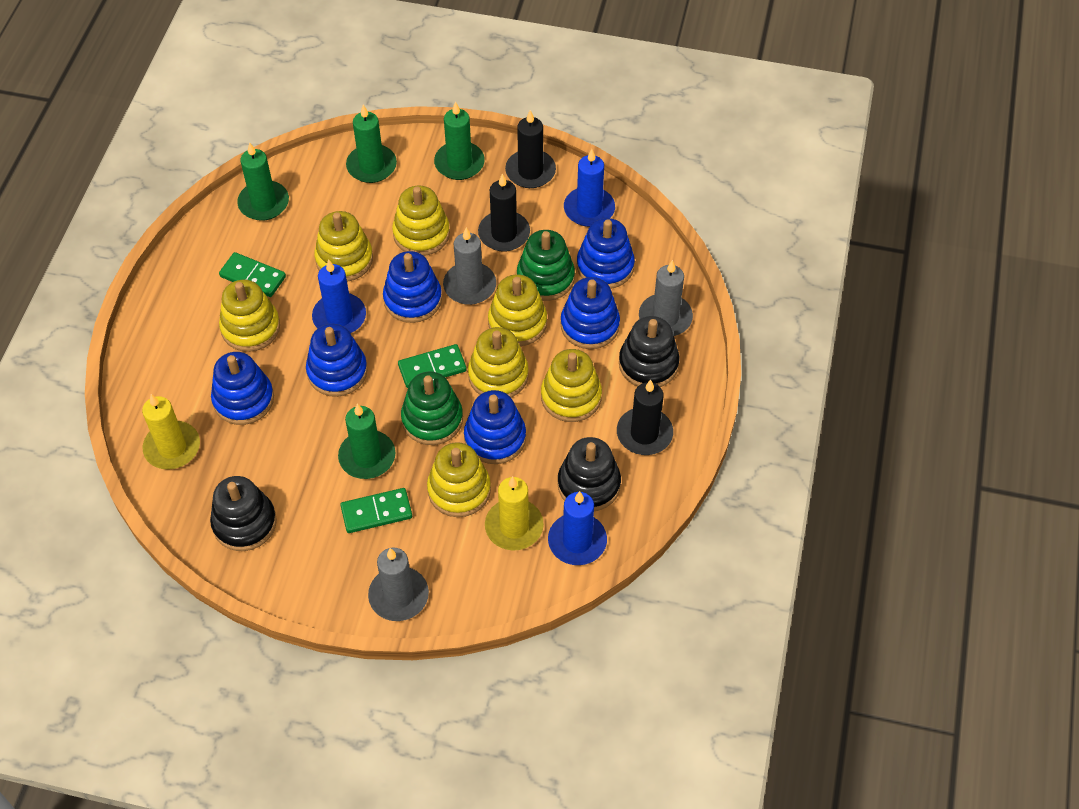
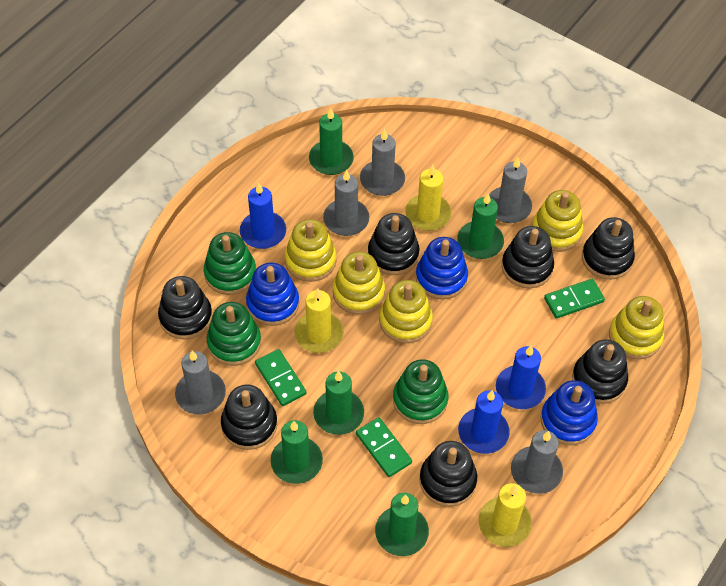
black candle: [478,174,530,252] [505,110,556,188] [617,380,673,455] = 3 -> none = 0
black stacking toy: [210,476,277,551] [558,437,621,511] [619,316,680,387] = 3 -> [158,276,212,340] [221,385,277,450] [368,213,420,275] [419,441,477,507] [502,226,554,289] [572,339,628,404] [582,217,635,280] = 7
blue stacking toy: [211,352,274,425] [306,324,368,397] [383,251,442,323] [464,390,526,464] [561,277,620,349] [577,218,635,289] = 6 -> [246,263,299,326] [416,237,468,300] [541,380,598,445] = 3
green candle: [237,142,289,221] [338,404,396,479] [346,105,397,183] [434,101,485,180] = 4 -> [271,420,323,484] [309,108,354,175] [313,371,364,435] [375,493,429,556] [457,194,504,259] = 5
green stacking toy: [401,372,463,445] [517,230,575,301] = 2 -> [204,232,256,295] [207,302,261,366] [393,359,448,424] = 3
grey candle: [368,547,429,621] [443,227,496,305] [639,260,693,336] = 3 -> [175,351,226,415] [323,170,370,236] [360,129,405,196] [489,157,532,223] [511,430,563,494] = 5
yellow candle: [142,394,200,470] [485,476,544,550] = 2 -> [295,288,344,353] [405,165,451,231] [479,483,532,547] = 3
yellow stacking toy: [219,280,280,352] [314,211,373,282] [392,186,450,256] [427,442,491,517] [468,327,529,398] [488,274,547,346] [541,349,602,422] = 7 -> [285,219,337,282] [333,252,385,315] [379,280,433,343] [532,190,583,252] [609,296,664,359] = 5

